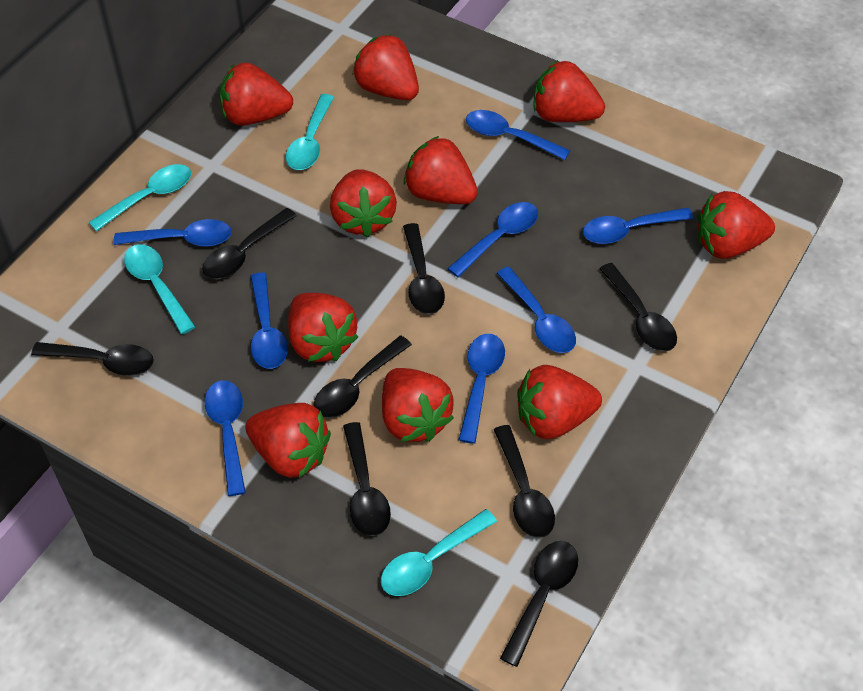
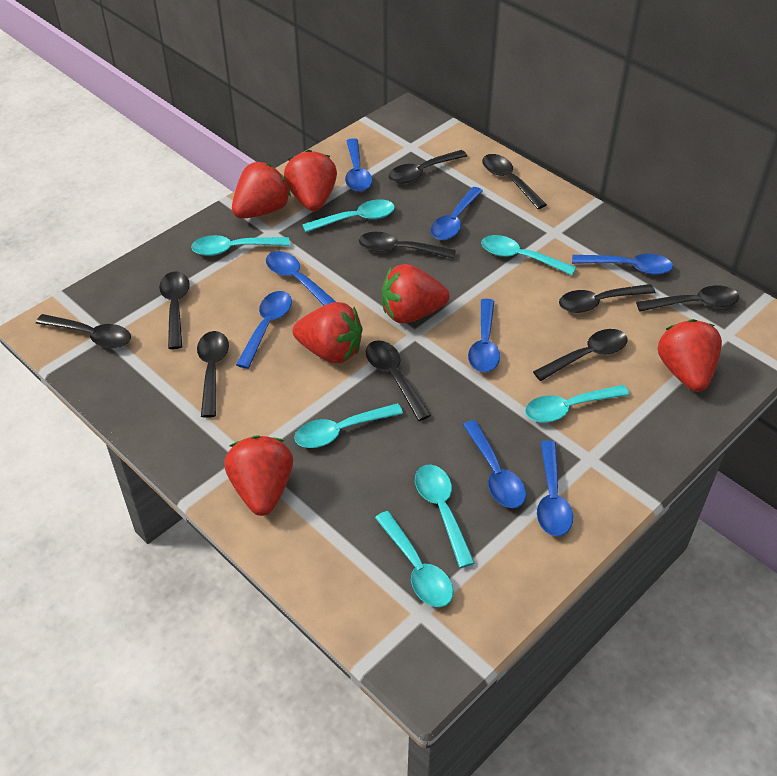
black spoon: [31,342,154,376] [202,208,297,279] [314,336,412,418] [343,422,391,536] [403,223,445,314] [493,425,555,538] [500,541,578,667] [599,263,677,352] = 8 -> [36,314,131,348] [159,271,190,349] [197,331,229,418] [359,232,456,259] [366,340,431,421] [389,150,467,184] [482,154,547,209] [533,329,627,381] [559,284,655,313] [636,286,739,312] = 10
red strawberry: [219,63,293,126] [246,403,331,478] [288,293,358,362] [330,169,397,238] [352,34,419,100] [382,368,454,442] [404,136,478,204] [517,365,602,439] [533,60,605,122] [698,191,775,259] = 10 -> [224,436,293,516] [232,162,291,219] [284,150,337,211] [293,302,363,363] [382,264,449,323] [658,319,722,392] = 6
turquoise spoon: [89,164,191,232] [124,244,195,334] [286,94,334,170] [381,509,497,596] = 4 -> [191,235,290,256] [294,403,403,448] [302,199,395,232] [375,511,454,607] [415,464,475,568] [481,235,576,275] [525,385,630,423] = 7

